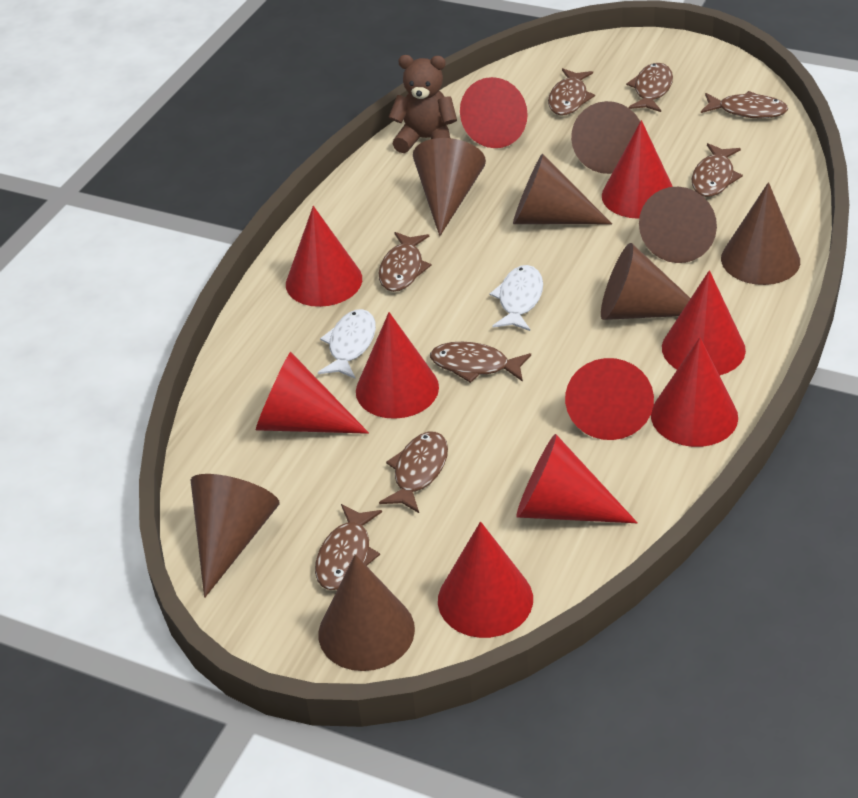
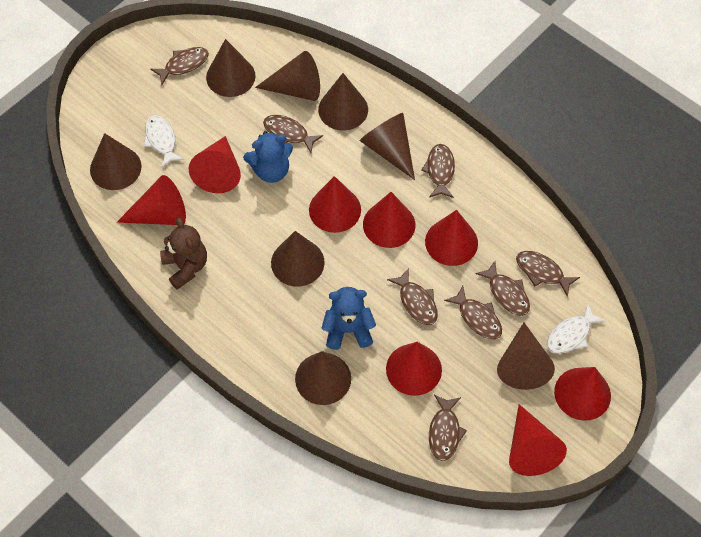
blue teddy bear: none = 0 -> [243,131,293,183] [322,287,376,350] = 2
red cone: [256,352,369,434] [286,206,362,307] [356,312,439,419] [438,521,533,638] [460,77,528,148] [516,434,638,523] [565,358,654,440] [602,120,673,219] [651,337,738,447] [662,270,746,376] = 10 -> [117,175,186,225] [189,136,241,193] [309,176,361,233] [363,192,415,248] [386,342,442,396] [425,210,478,266] [509,404,567,476] [554,367,611,421] = 8

